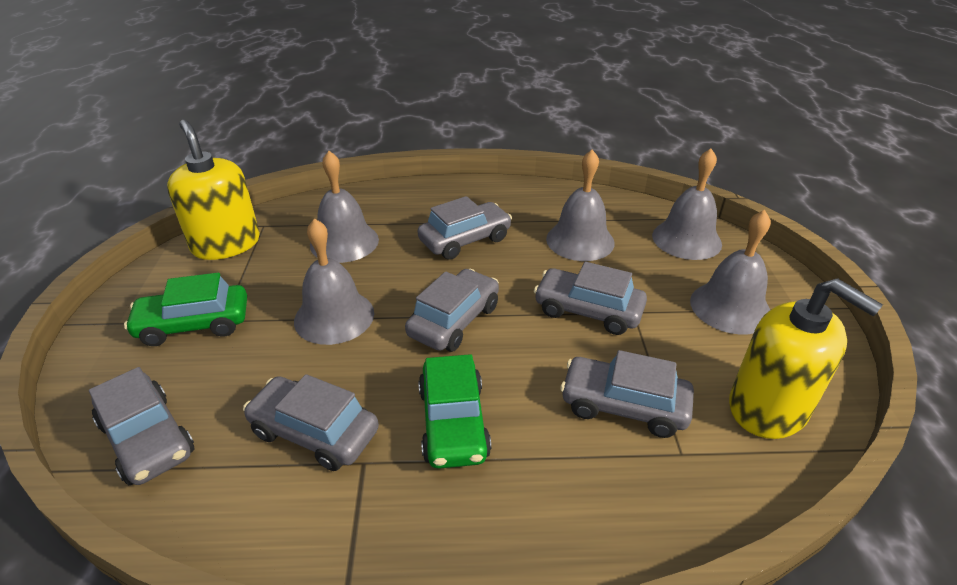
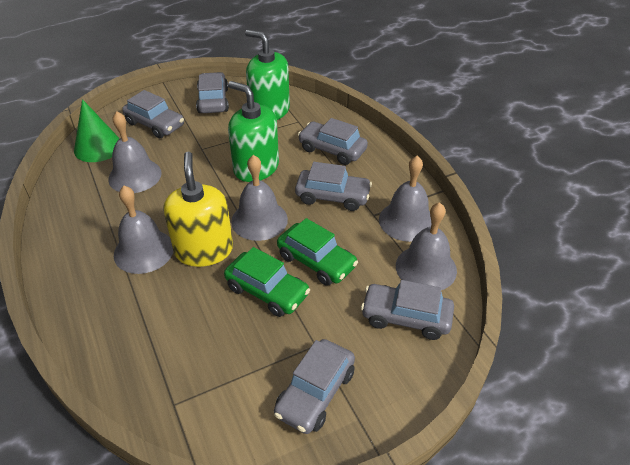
green cone: none = 0 -> [74,99,120,162] = 1
green soap dispenser: none = 0 -> [228,81,279,182] [245,30,290,120] = 2
yellow soap dispenser: [167,120,260,260] [729,278,883,439] = 2 -> [163,152,233,267] = 1

